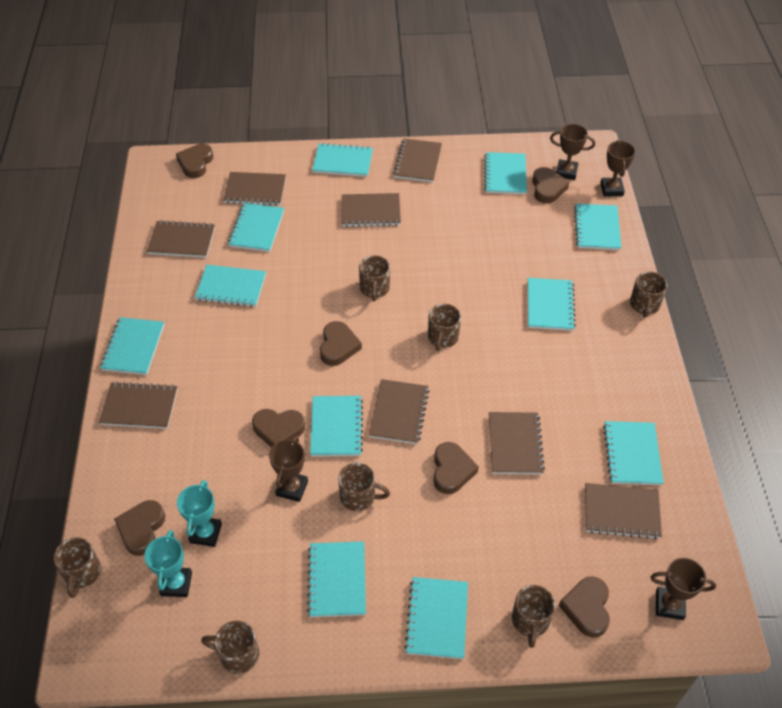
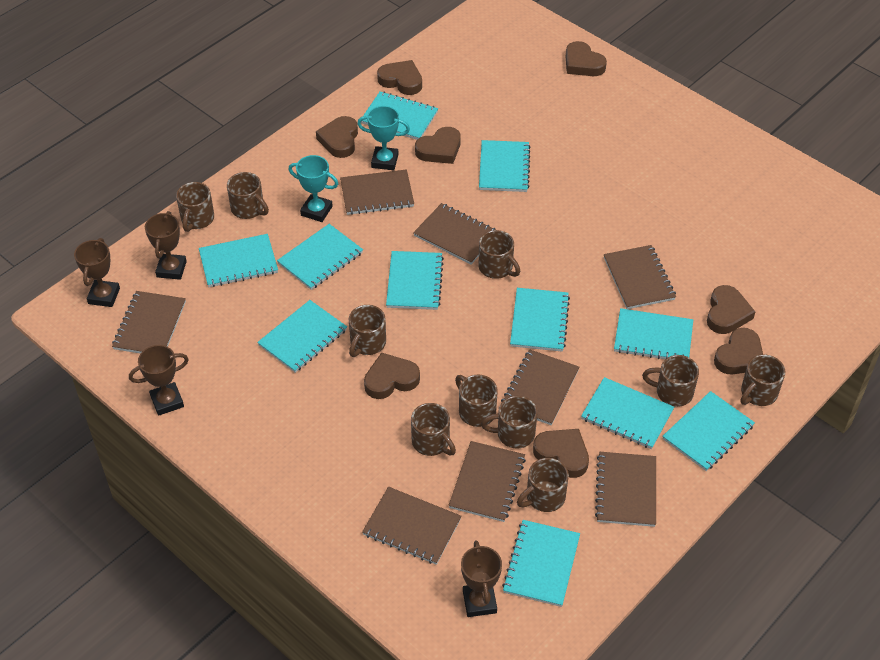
brown heart: [114,500,165,556] [176,144,214,178] [252,409,305,447] [320,321,362,366] [433,442,479,494] [532,167,569,204] [559,576,610,638] = 7 -> [316,116,358,158] [364,353,420,399] [377,60,422,95] [415,127,461,164] [533,429,589,478] [566,41,607,76] [707,285,755,334] [714,328,763,374] = 8
brown mug: [53,537,101,598] [201,621,259,674] [338,463,390,511] [359,255,390,301] [428,304,461,351] [512,585,555,648] [630,271,667,318] = 7 -> [176,182,214,232] [227,172,269,219] [349,305,386,357] [411,403,456,456] [455,375,498,427] [479,230,520,279] [481,396,537,448] [517,458,569,512] [642,355,699,407] [741,354,785,406] = 10

